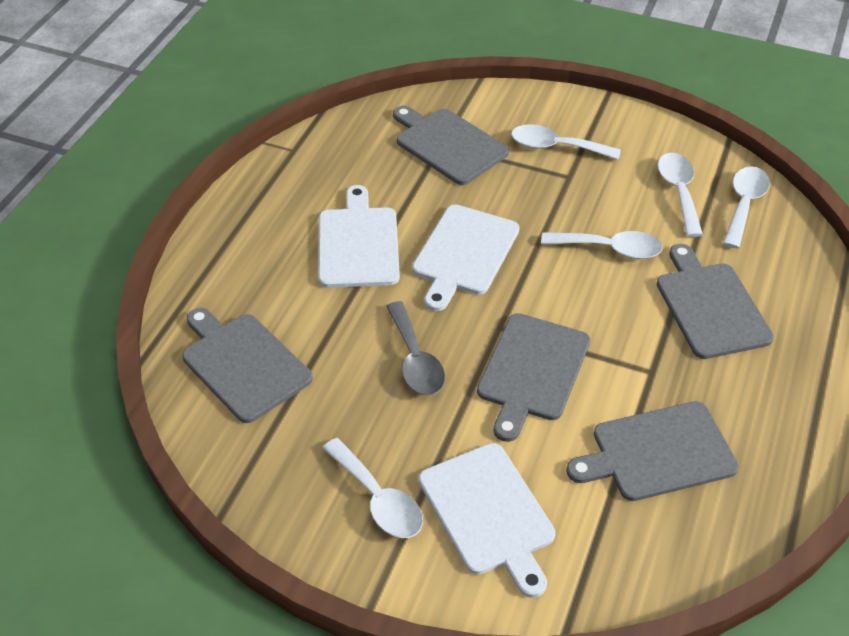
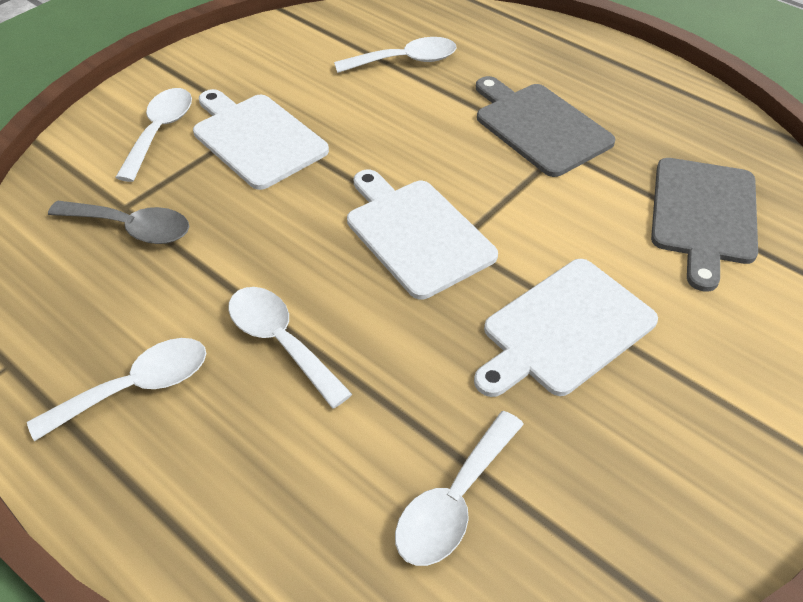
grey cutting board: [182,308,313,423] [393,106,509,185] [477,313,590,442] [566,401,739,501] [657,244,774,359] = 5 -> [476,76,616,177] [651,158,758,292] = 2

